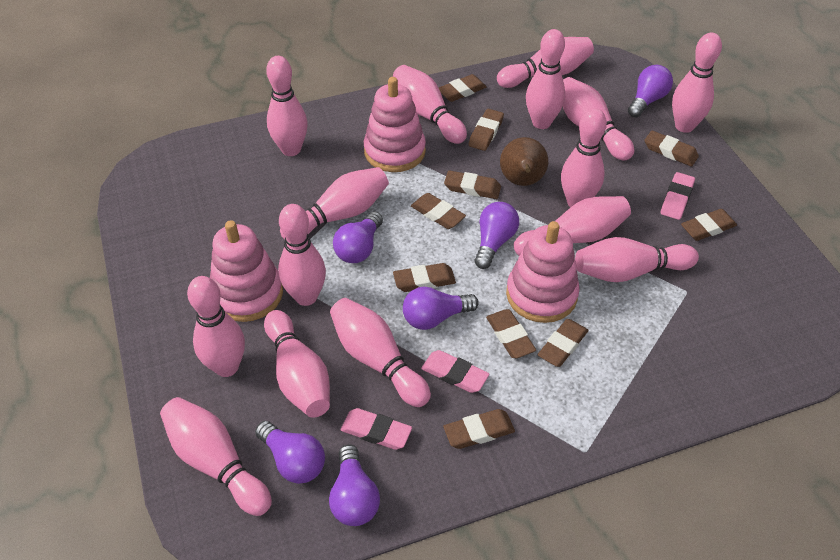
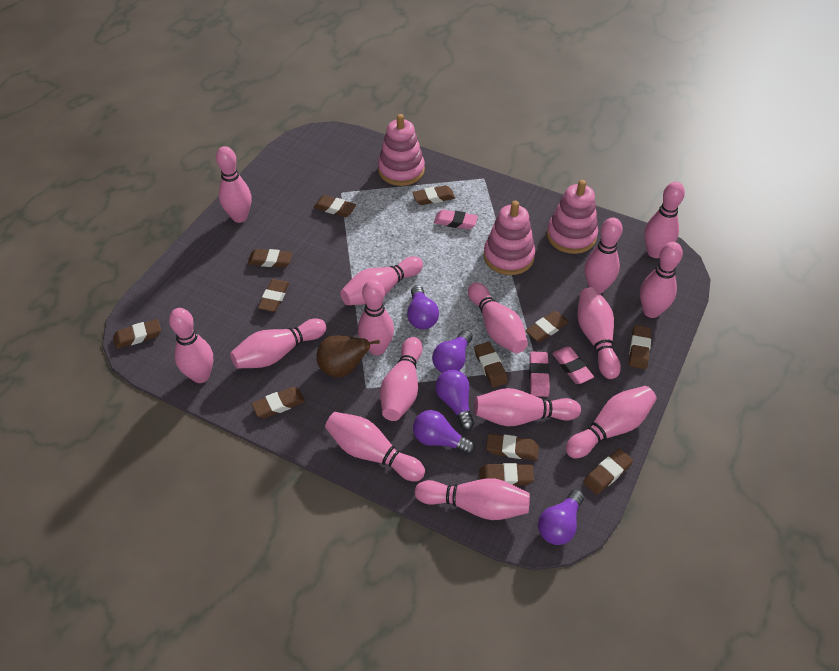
brown eraser: [393,263,456,292] [411,193,466,229] [439,74,487,102] [443,409,515,449] [444,171,501,199] [468,109,504,151] [486,309,536,358] [538,319,589,367] [644,131,699,166] [681,209,737,241] = 10 -> [113,319,161,349] [248,249,293,268] [252,387,305,418] [258,279,289,312] [314,195,356,217] [412,185,455,205] [474,342,508,387] [479,463,534,485] [486,434,539,460] [525,311,569,342] [583,449,633,495] [629,325,651,369] = 12
purple light bulb: [255,421,325,484] [329,445,380,526] [333,212,383,263] [403,287,479,330] [475,202,519,269] [628,65,673,118] = 6 -> [407,285,439,329] [413,410,475,455] [432,330,473,373] [435,370,474,430] [538,489,584,545] = 5

